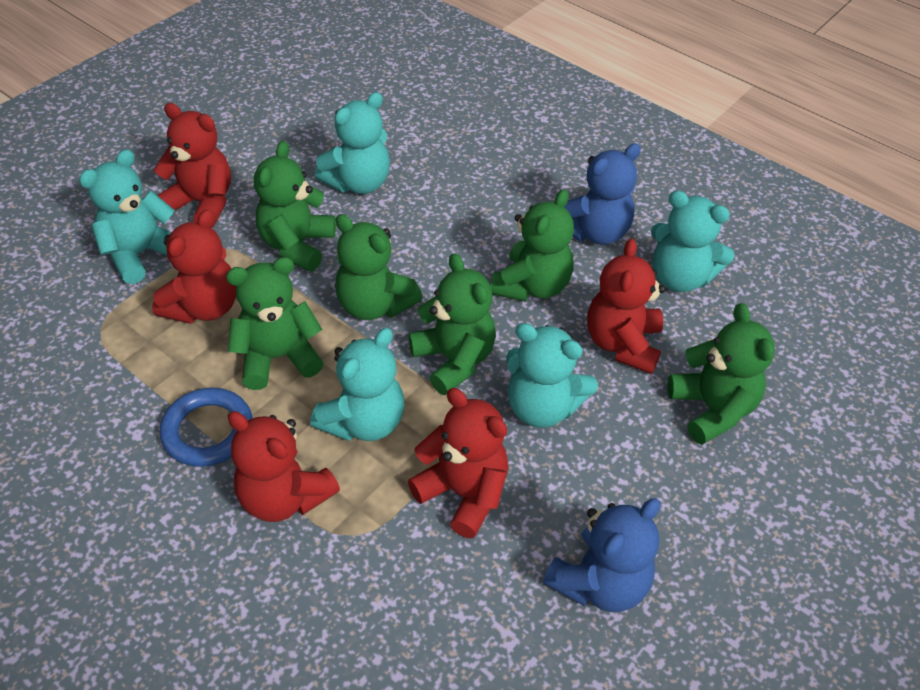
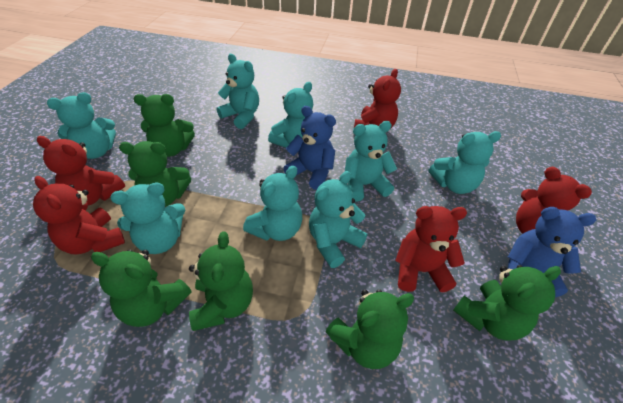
blue ring: [160,388,253,467] = 1 -> none = 0
turquoise teddy bear: [79,149,175,284] [310,328,405,441] [315,92,390,194] [506,323,598,428] [651,190,735,292] = 5 -> [47,92,116,159] [111,182,185,254] [217,54,259,129] [243,166,302,241] [268,82,313,148] [309,171,367,268] [345,121,397,202] [429,131,501,194] = 8

